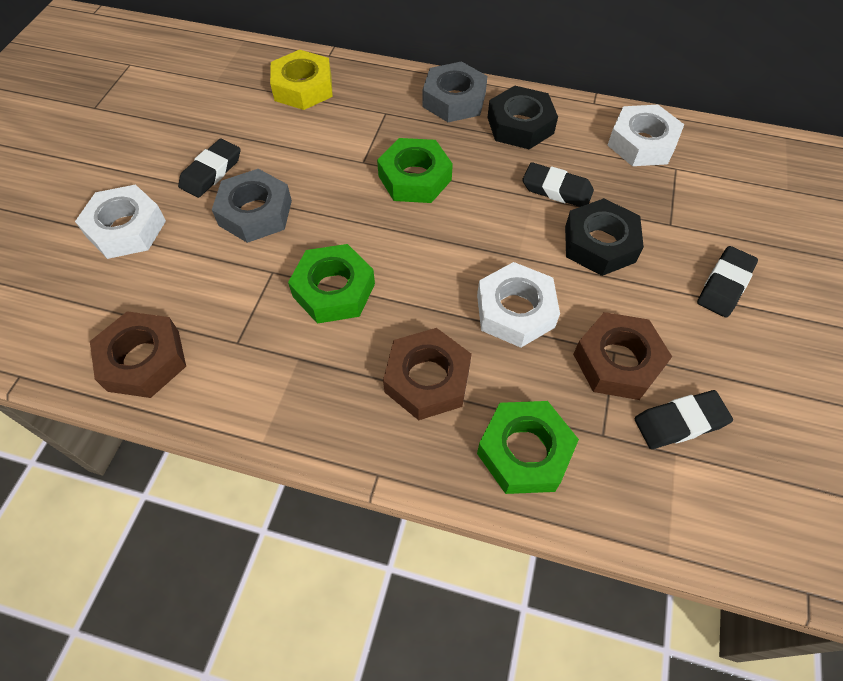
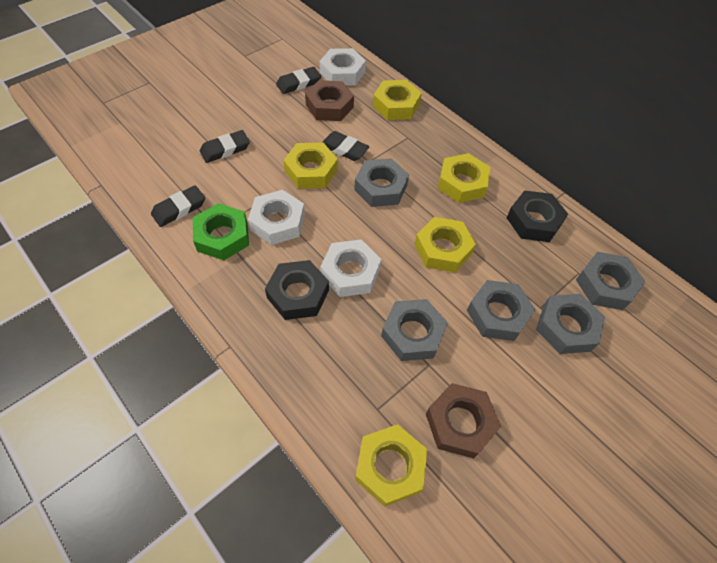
brown nut: [90,311,186,398] [383,328,472,420] [573,312,672,400] = 3 -> [305,80,354,121] [426,383,501,459] = 2
green nut: [288,244,375,324] [377,138,453,203] [477,401,579,494] = 3 -> [193,203,249,260] = 1
grey nut: [212,169,292,243] [422,61,487,122] = 2 -> [354,158,409,207] [381,299,448,361] [467,280,535,341] [536,294,605,354] [576,252,646,310] = 5
yellow nut: [270,50,333,110] = 1 -> [283,142,338,189] [355,424,427,507] [373,80,422,120] [414,217,476,272] [438,153,490,203] = 5

